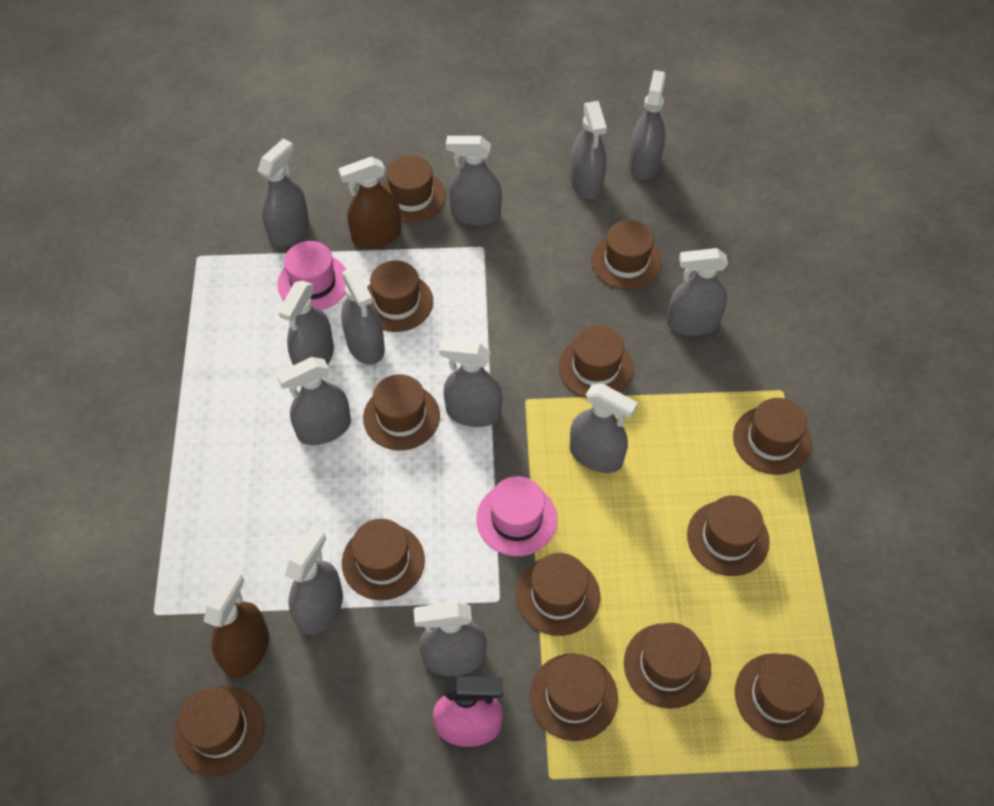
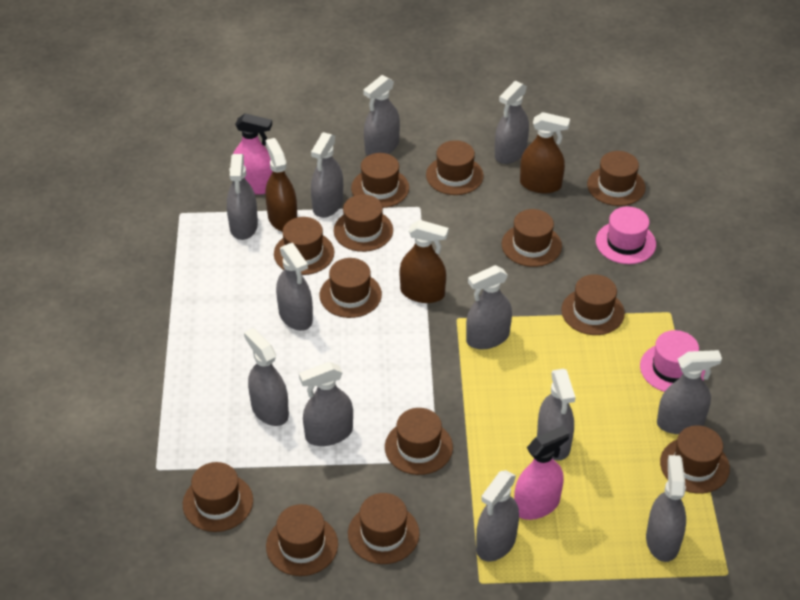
brown spray bottle: [203,569,269,678] [338,157,401,249] = 2 -> [265,138,297,231] [400,220,449,303] [520,112,570,193] = 3
pink spray bottle: [433,676,503,747] = 1 -> [233,113,273,195] [514,426,570,520] = 2

